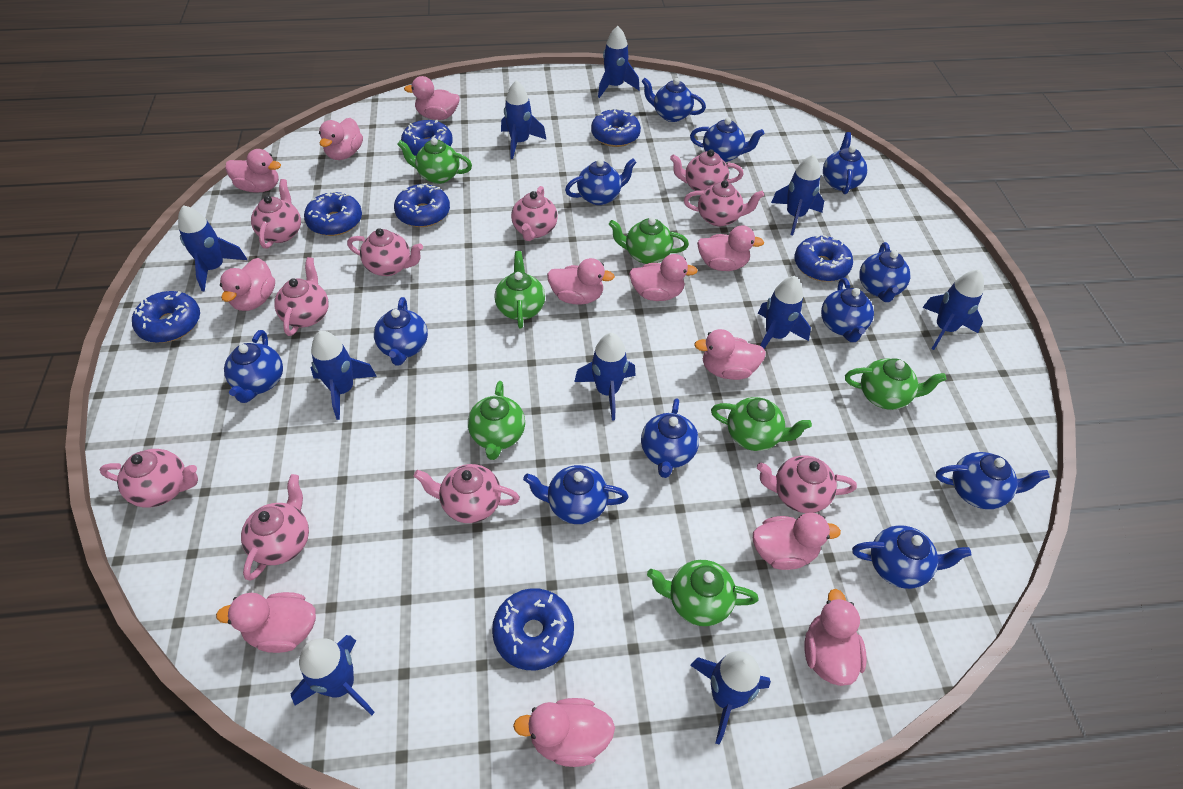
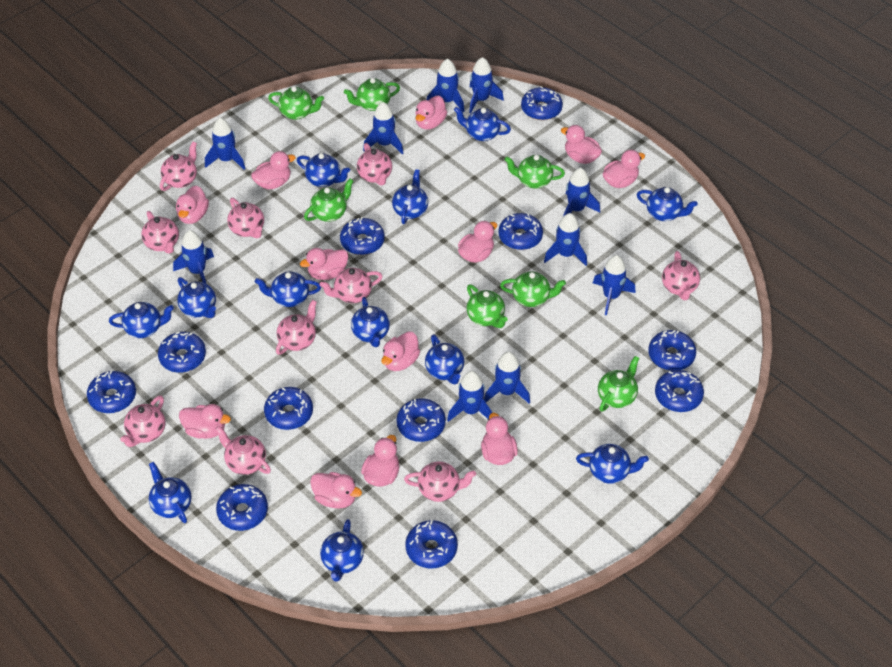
blue donut: [132,291,200,343] [304,191,362,236] [394,183,450,227] [401,120,453,156] [492,588,574,670] [591,108,641,147] [794,235,853,282] = 7 -> [87,370,136,413] [158,332,206,373] [216,484,268,531] [264,387,313,430] [340,217,385,255] [396,398,446,442] [405,520,458,568] [498,213,543,250] [521,86,563,120] [648,330,696,371] [655,370,704,412] = 11

